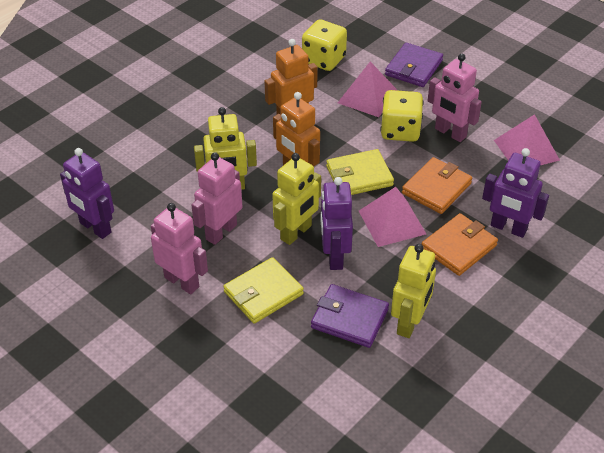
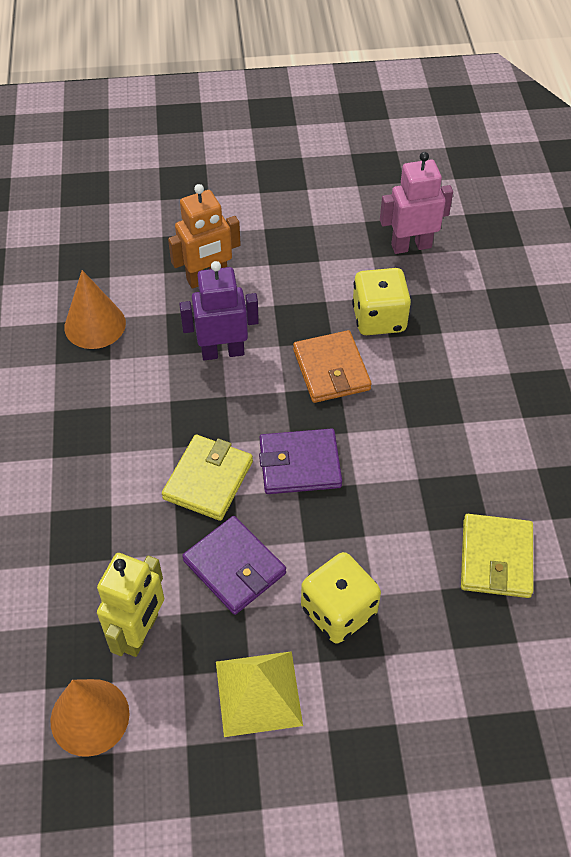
orange cone: none = 0 -> [50,679,130,757] [64,270,126,349] = 2
orange robot: [264,39,318,115] [273,92,320,166] = 2 -> [168,184,241,289] = 1
orange wallet: [402,157,472,214] [422,213,498,276] = 2 -> [293,330,372,403] = 1
pink pyramid: [338,62,398,117] [359,187,426,247] [494,114,560,165] = 3 -> none = 0
pink robot: [151,203,208,294] [192,152,242,245] [428,54,482,142] = 3 -> [380,152,453,254] = 1
purple robot: [60,148,114,239] [321,177,353,270] [482,148,549,238] = 3 -> [179,261,259,360] = 1
yellow pyramid: none = 0 -> [216,651,303,737] = 1
yellow robot: [194,107,257,190] [272,153,321,245] [391,244,436,338] = 3 -> [97,553,164,657] = 1

